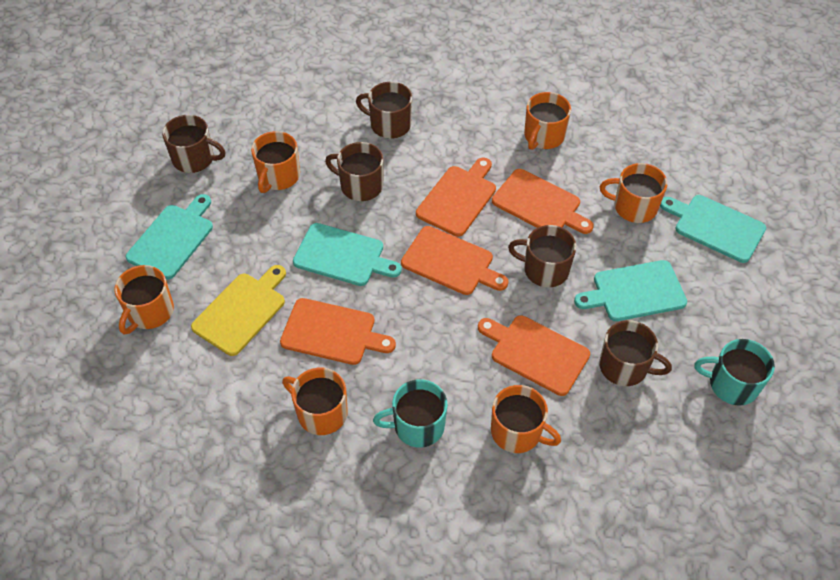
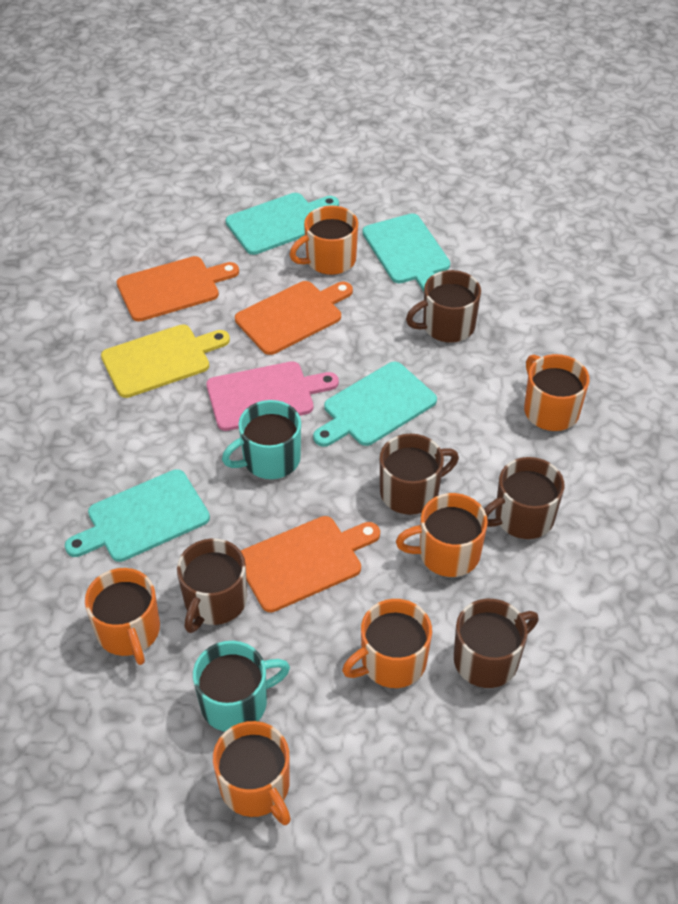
orange cutting board: [280,298,396,365] [401,226,508,295] [416,158,496,237] [478,315,590,396] [492,169,594,234] = 5 -> [117,256,239,321] [235,281,353,355] [241,516,380,612] = 3
pink cutting board: none = 0 -> [206,361,339,431] = 1

